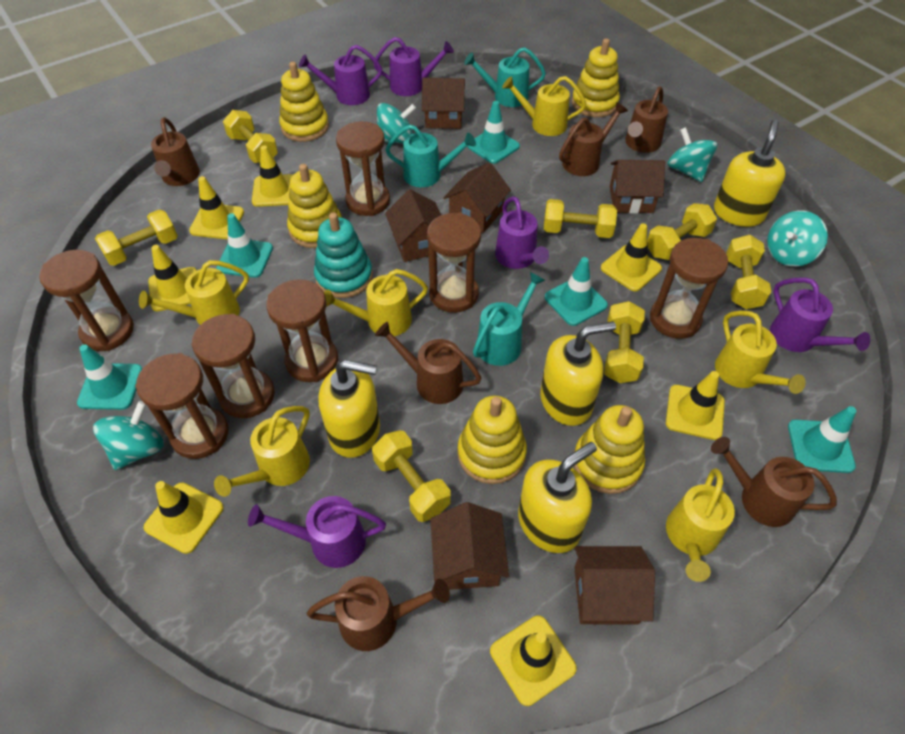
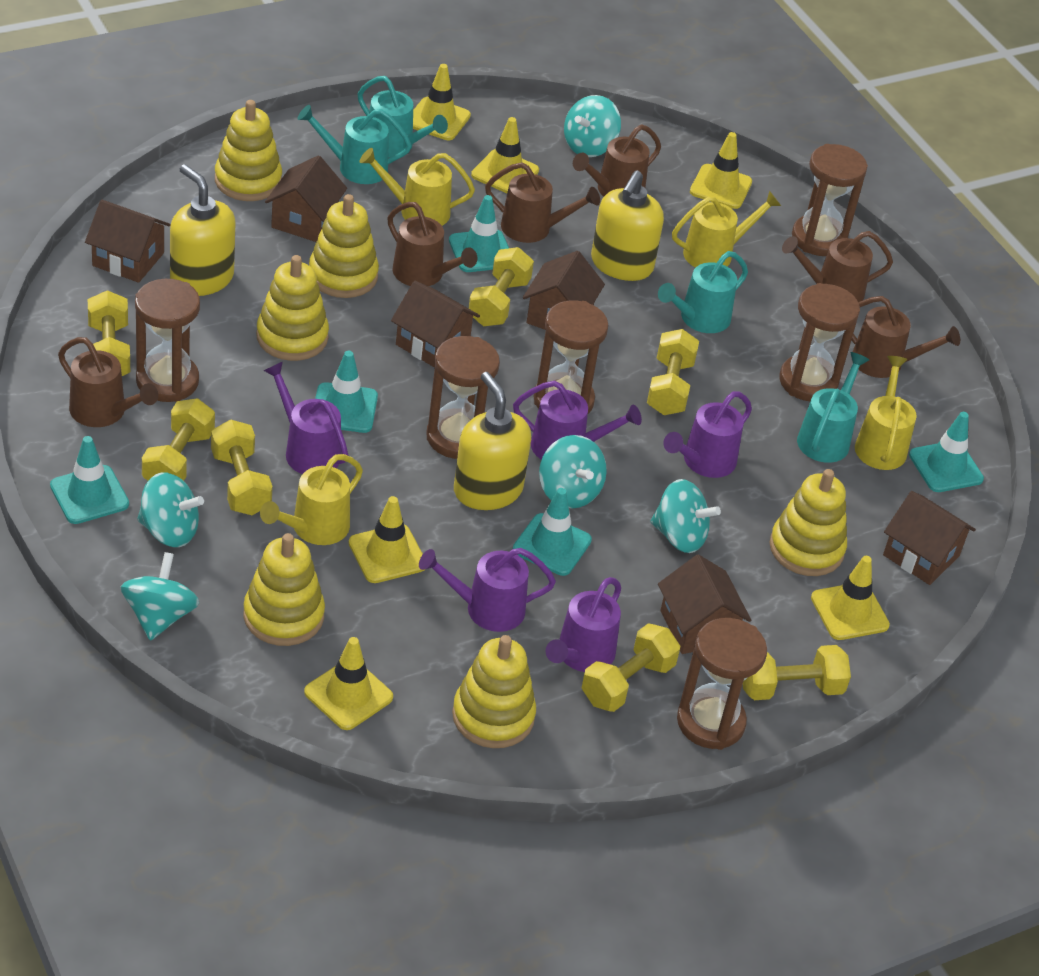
brown hourglass: [39,250,134,351] [135,353,229,459] [191,314,275,418] [266,279,338,382] [336,121,390,216] [427,212,481,313] [650,238,728,339] = 7 -> [135,279,200,402] [427,336,500,459] [534,300,609,414] [677,618,767,750] [779,283,860,401] [792,144,868,256] = 6
turquoise spinning top: [93,401,164,470] [377,103,416,144] [667,127,718,182] [767,211,828,266] = 4 -> [121,552,199,641] [137,472,204,547] [539,435,607,509] [564,95,621,157] [650,479,721,553] = 5
turquoise stacking toy: [314,212,373,298] = 1 -> none = 0
turquoise watering can: [385,124,476,187] [464,47,546,107] [473,272,545,366] = 3 -> [297,105,411,184] [358,76,448,157] [658,251,748,333] [797,352,869,463] = 4
yellow soap dispenser: [318,360,380,458] [518,442,597,553] [540,321,616,426] [714,120,786,227] = 4 -> [170,164,236,296] [454,372,531,510] [591,171,664,281] = 3
yellow stacking toy: [279,62,329,142] [287,164,342,248] [457,396,527,484] [572,38,620,117] [574,405,645,494] = 5 -> [215,100,282,201] [243,533,325,646] [256,255,329,361] [309,194,379,298] [452,635,536,748] [770,469,847,576] = 6
yellow traffic cone: [144,481,224,554] [148,245,197,311] [189,176,244,239] [252,145,293,207] [490,616,577,706] [601,224,662,291] [666,371,725,440] = 7 -> [304,637,393,730] [348,496,425,583] [413,64,471,140] [471,117,539,193] [690,132,752,209] [811,556,890,640] = 6
yellow watering can: [139,260,249,325] [214,406,310,497] [324,269,428,336] [502,76,586,136] [666,468,735,582] [715,310,806,394] = 6 -> [260,454,363,545] [359,148,475,226] [672,191,781,267] [855,356,917,470] = 4

